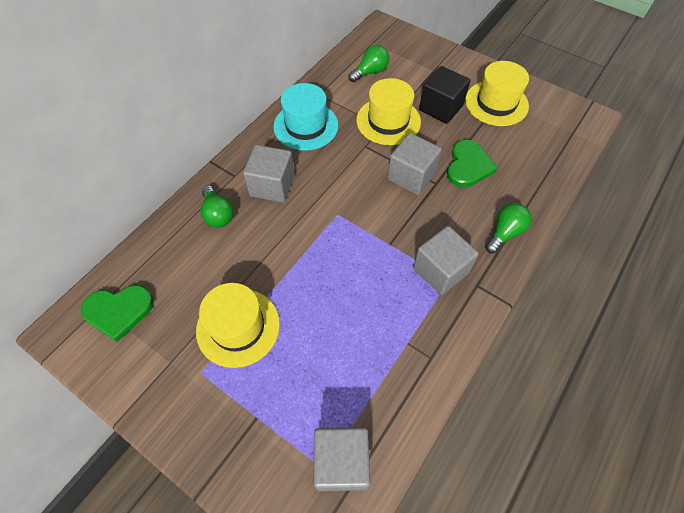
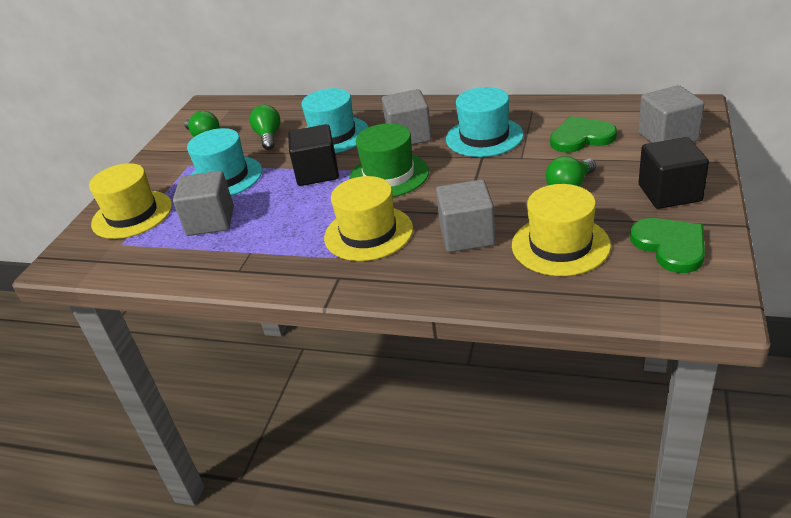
black cube: [419,66,470,124] = 1 -> [288,124,339,186] [638,137,709,209] = 2
green hat: none = 0 -> [349,123,429,197] = 1
turquoise hat: [273,83,338,151] = 1 -> [187,128,262,196] [301,88,369,153] [446,87,524,157] = 3

